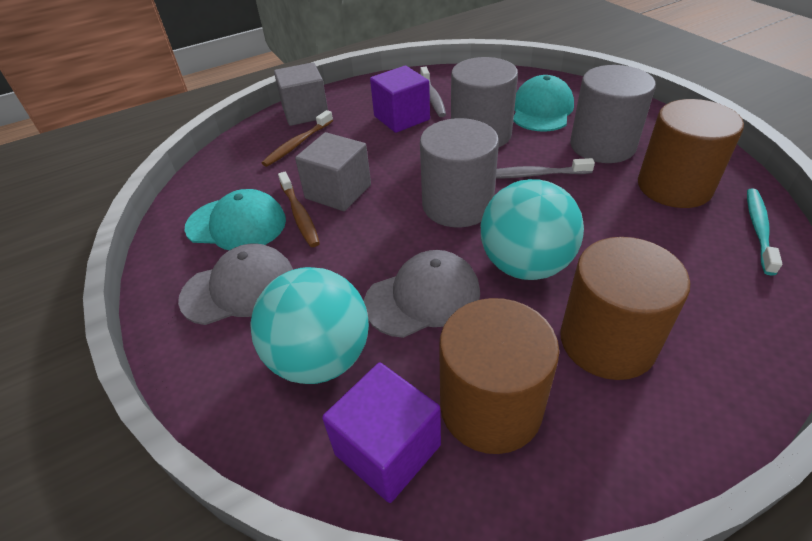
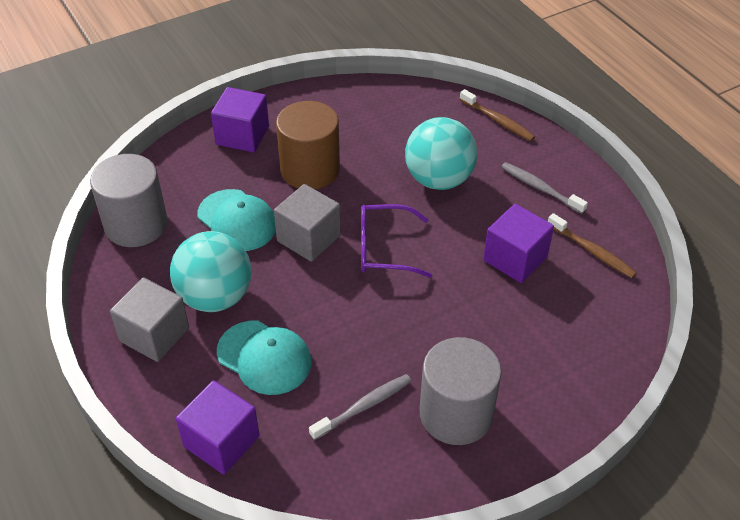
brown cylinder: [439,298,559,454] [560,237,690,380] [638,99,744,208] = 3 -> [276,101,340,189] = 1
grey cap: [178,243,293,325] [364,250,480,338] = 2 -> none = 0
grey cylinder: [420,118,499,228] [451,57,518,148] [570,65,656,163] = 3 -> [90,154,168,247] [420,337,502,445] = 2
purple cube: [322,363,441,503] [370,66,430,133] = 2 -> [176,380,260,475] [211,87,269,152] [483,204,554,283] = 3
purple glasses: none = 0 -> [361,204,432,278] = 1
turquoise toothbrush: [747,188,782,276] = 1 -> none = 0

